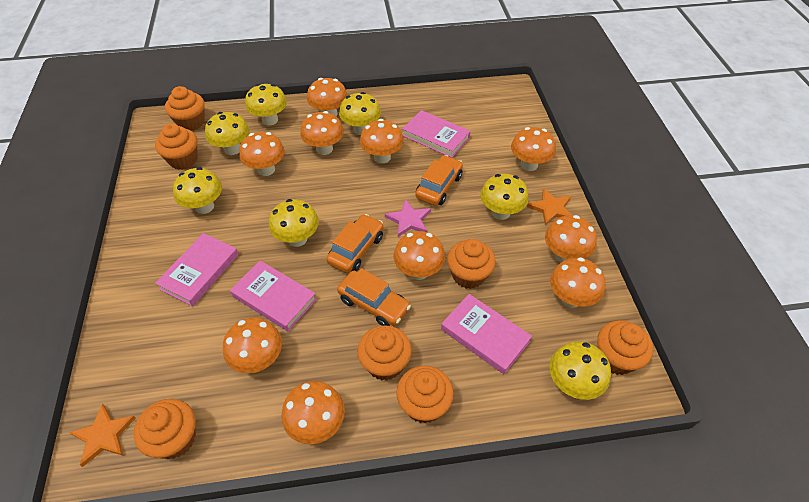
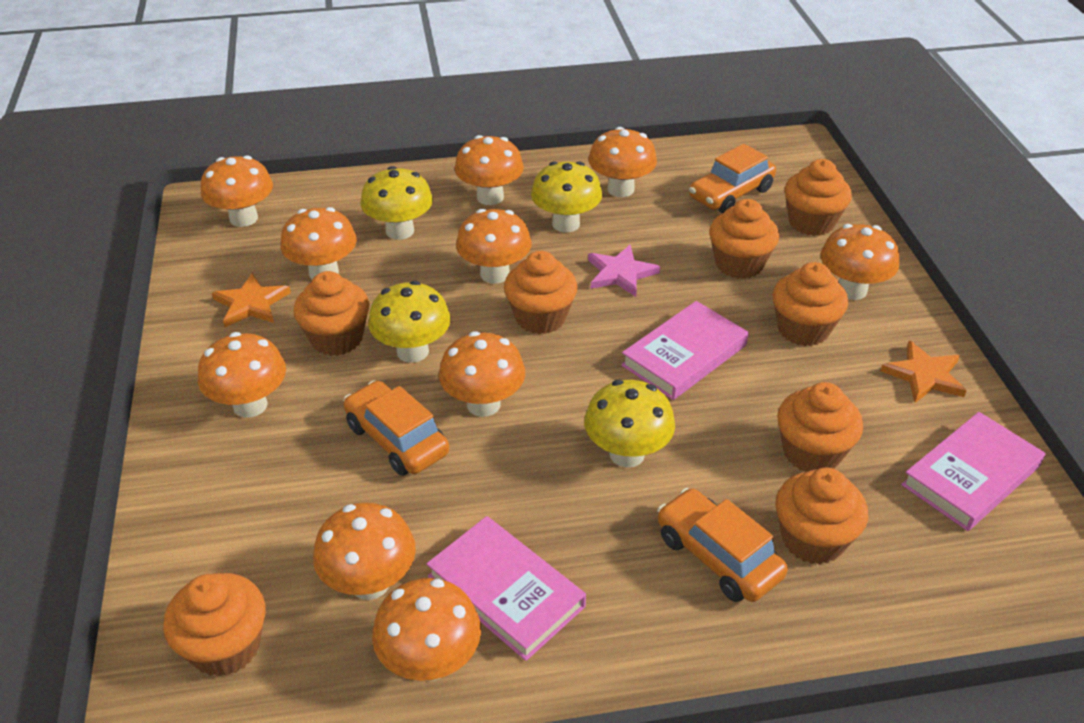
orange cupcake: [133,399,196,459] [155,123,198,170] [165,86,205,131] [357,325,412,381] [396,366,454,424] [447,239,496,289] [597,320,653,375] = 7 -> [163,573,265,677] [293,271,369,356] [504,251,578,334] [709,199,779,279] [772,262,848,346] [776,467,868,565] [777,382,863,472] [784,159,852,236] = 8
pink book: [155,233,239,306] [230,261,317,331] [402,110,471,158] [441,294,532,374] = 4 -> [426,516,586,661] [621,301,748,400] [901,412,1045,531] = 3
yellow mushroom: [173,167,222,214] [205,112,249,155] [245,84,287,125] [269,199,319,247] [339,92,381,135] [481,174,528,220] [549,341,611,400] = 7 -> [360,166,433,240] [368,281,451,363] [531,161,602,232] [584,380,675,468] = 4

